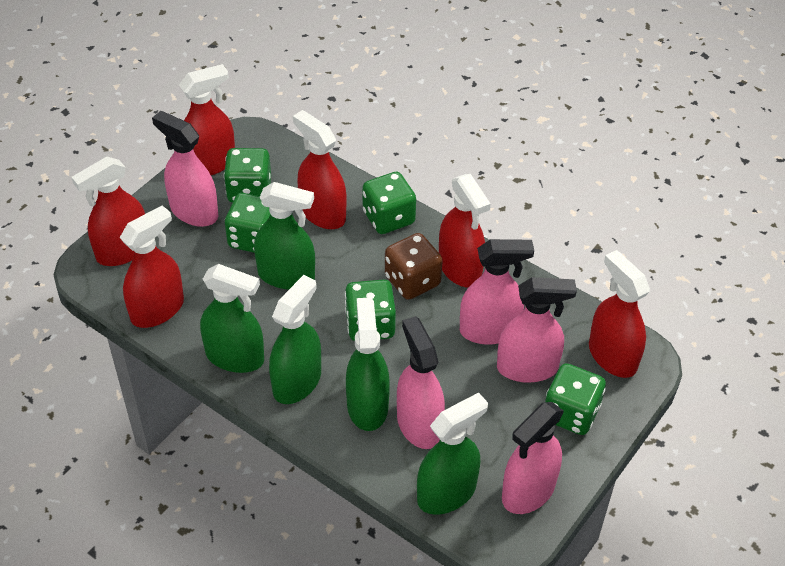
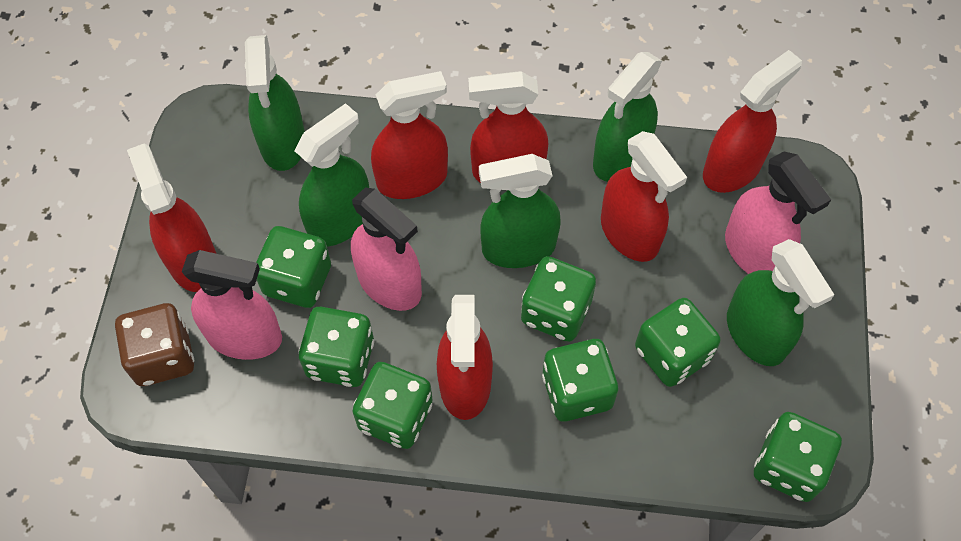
green dice: [224,148,271,203] [225,193,270,253] [345,280,396,341] [362,172,416,234] [545,363,606,435] = 5 -> [256,226,331,308] [298,307,374,387] [353,362,432,449] [521,256,596,342] [542,339,618,421] [635,298,720,387] [754,412,842,502] = 7
pink spray bottle: [152,111,218,227] [397,316,445,449] [460,239,534,345] [497,277,577,383] [502,402,564,514] = 5 -> [182,250,282,360] [351,188,422,311] [725,151,831,274] = 3

